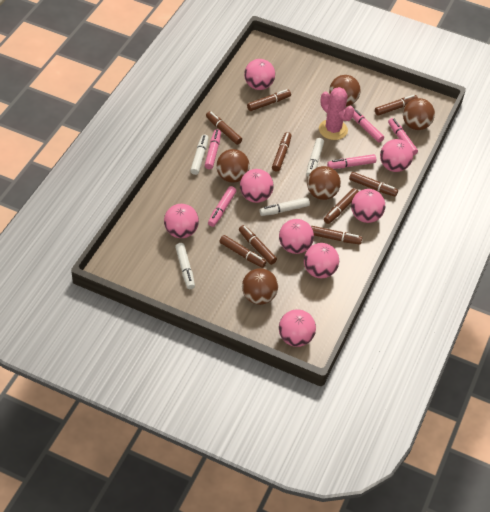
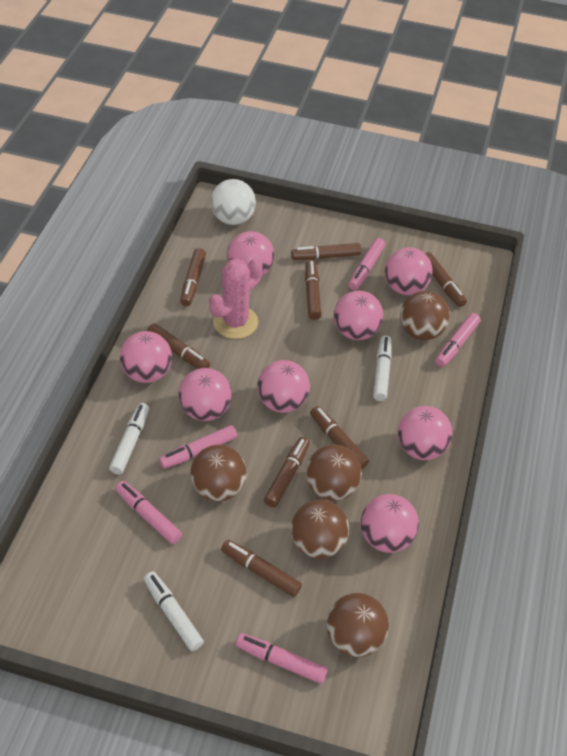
brown marker: [206,111,242,145] [219,235,266,268] [239,225,277,265] [247,89,291,111] [272,132,291,171] [311,226,362,244] [324,188,359,224] [349,172,398,197] [375,95,418,116] = 9 -> [147,323,210,369] [180,248,206,306] [221,540,302,597] [264,437,310,507] [291,243,361,260] [305,260,321,320] [310,406,369,469] [425,252,467,307] = 8
white ball: none = 0 -> [211,179,256,225] = 1
white marker: [175,243,195,289] [190,134,209,175] [259,197,310,216] [306,138,324,176] = 4 -> [109,403,149,475] [144,572,204,651] [373,336,392,401] = 3

